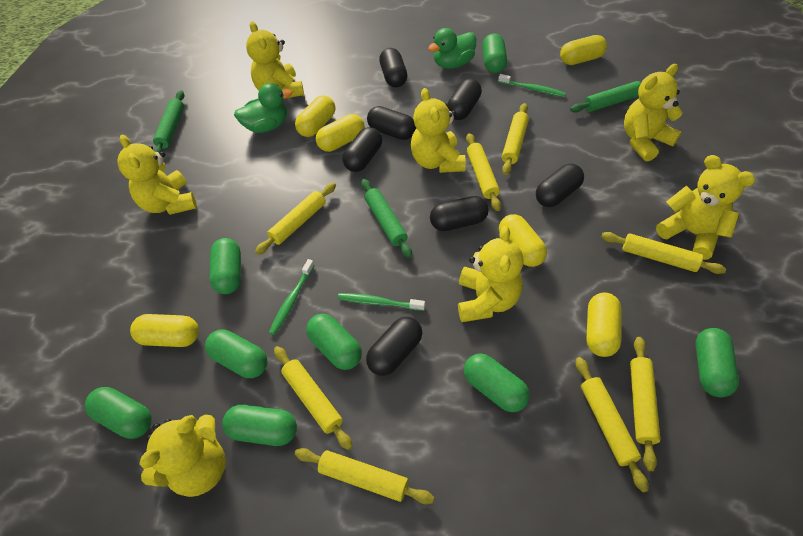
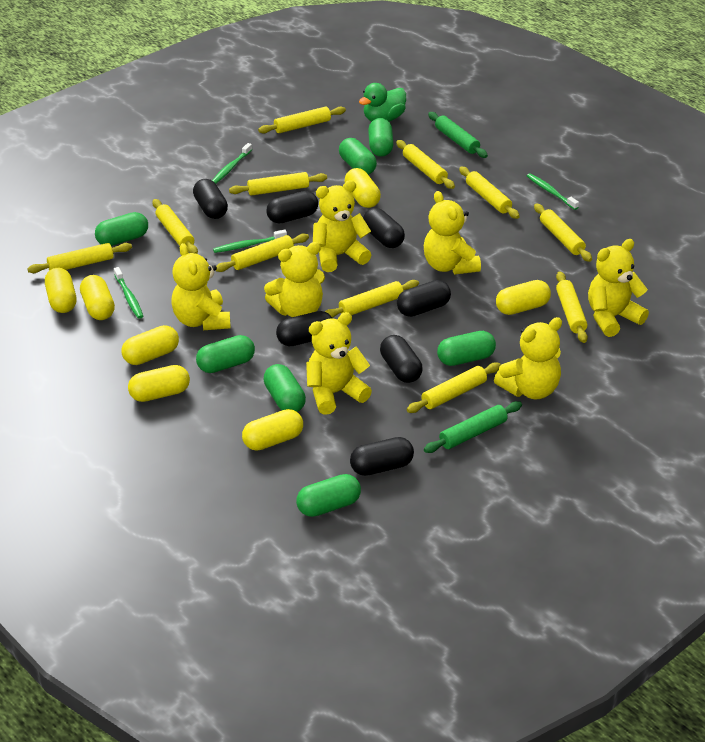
green capsule: [85,387,152,439] [205,329,268,378] [210,238,241,294] [222,405,297,446] [306,314,362,370] [464,353,530,412] [482,33,507,73] [695,328,739,397] = 8 -> [95,212,148,246] [196,335,255,373] [263,364,306,412] [296,474,361,517] [339,138,377,175] [368,118,393,157] [437,331,496,366] = 7
green duck: [234,83,292,133] [428,28,476,69] = 2 -> [359,83,406,122] = 1
green rolling pin: [153,90,184,153] [361,179,412,258] [570,81,641,113] = 3 -> [424,401,522,453] [428,112,488,158] = 2
green toothbrush: [269,259,315,335] [338,293,425,311] [498,74,566,97] = 3 -> [114,267,143,319] [212,143,252,184] [213,230,287,253] [527,173,579,210] = 4
yellow capsule: [130,314,199,347] [295,95,336,137] [316,114,365,152] [499,214,547,267] [560,35,607,65] [586,293,622,357] = 6 -> [45,268,77,313] [80,275,115,320] [122,325,179,365] [128,365,190,402] [242,409,303,451] [345,168,381,208] [496,280,551,315] = 7
yellow rolling pin: [255,183,336,255] [274,346,353,450] [295,448,434,504] [466,133,501,211] [502,103,529,175] [576,357,649,493] [601,232,726,274] [630,337,661,471] = 8 -> [27,243,132,273] [152,199,198,254] [216,233,309,272] [229,172,327,196] [258,106,346,134] [325,280,419,318] [396,140,455,189] [407,362,501,413] [459,167,520,219] [534,204,592,262] [556,272,588,343] = 11

